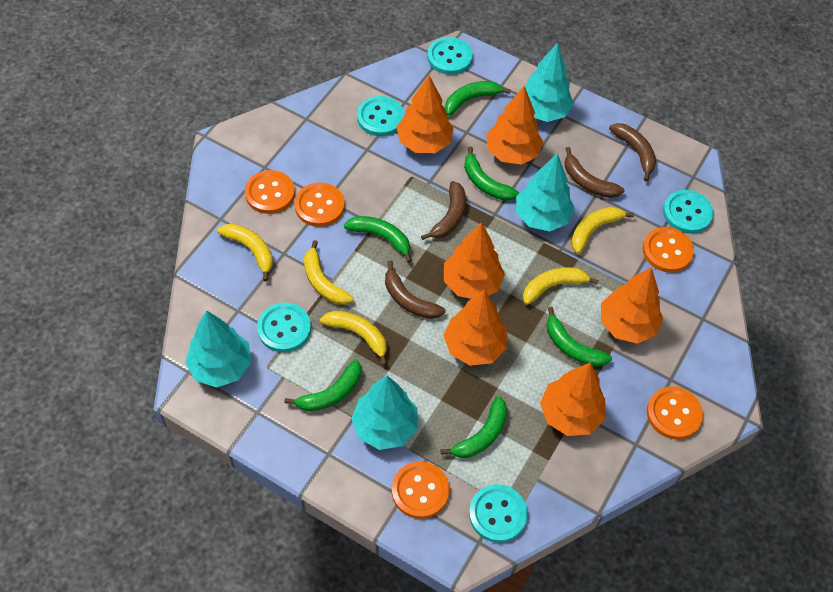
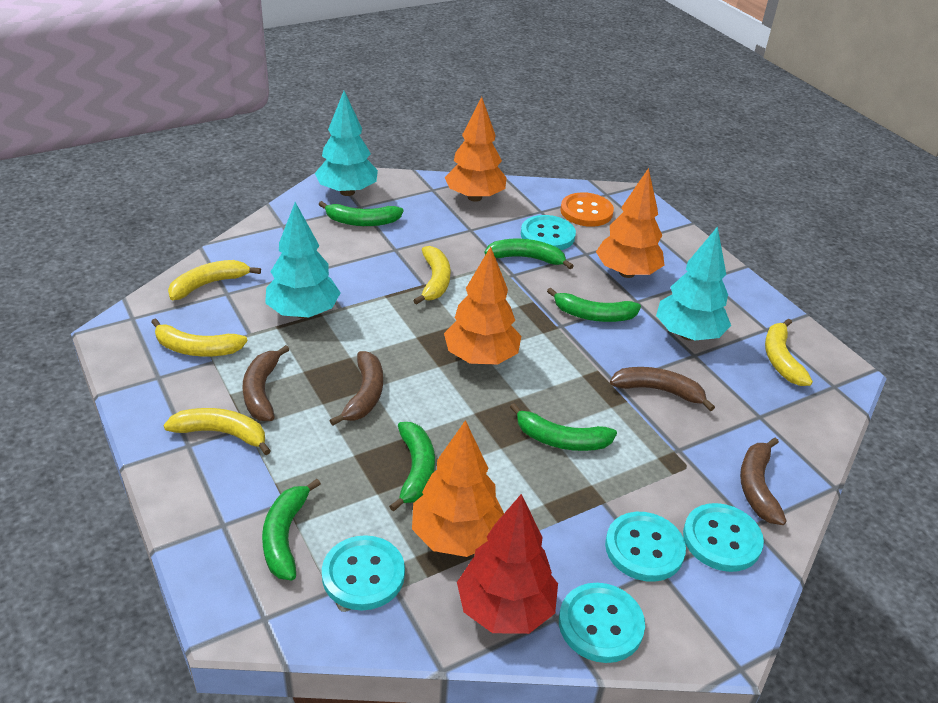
orange button: [245,170,295,214] [294,182,345,227] [392,462,449,519] [643,227,694,273] [647,386,703,440] = 5 -> [560,192,614,227] = 1
orange tree: [397,76,454,153] [443,290,507,366] [444,223,505,299] [486,86,543,165] [540,362,605,436] [601,267,663,344] = 6 -> [412,420,504,557] [444,247,521,365] [445,97,507,202] [596,168,664,278] = 4
red tree: none = 0 -> [457,494,558,634] = 1
turquoise tree: [185,310,251,388] [351,375,418,450] [516,153,575,231] [520,43,574,122] = 4 -> [265,202,340,319] [315,91,378,196] [656,226,731,341] = 3

